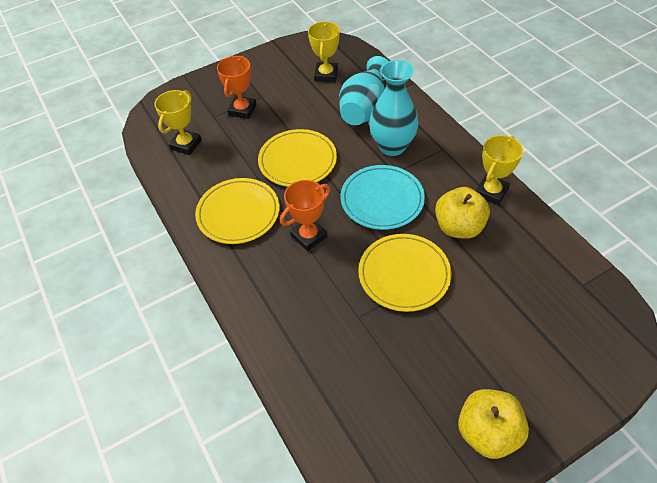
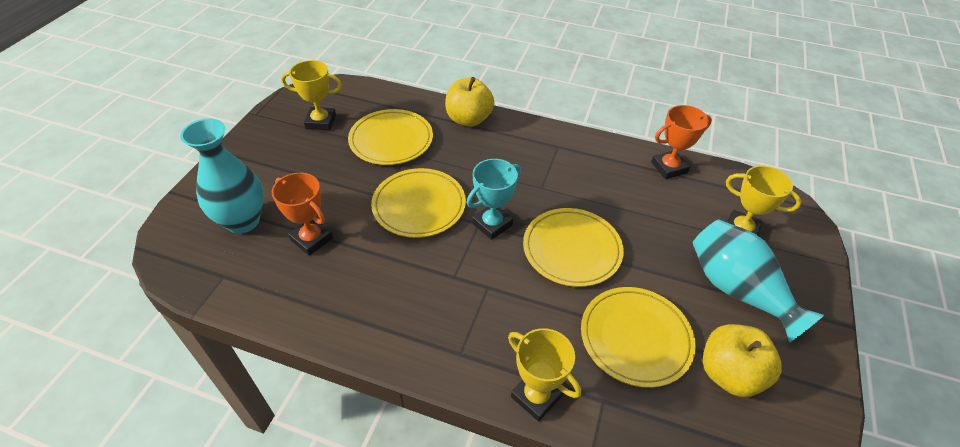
turquoise plate: [341,165,425,230] = 1 -> none = 0
turquoise trophy: none = 0 -> [467,159,521,240] = 1
yellow plate: [195,178,280,244] [258,129,337,187] [358,234,451,312] = 3 -> [348,109,433,165] [371,168,466,238] [523,208,624,287] [581,287,696,388] = 4

